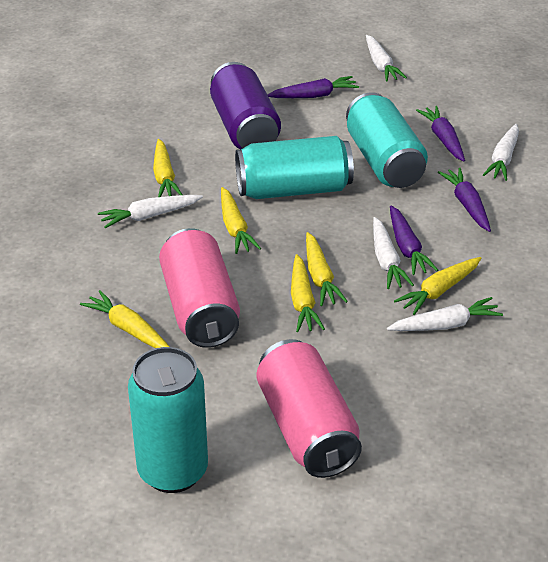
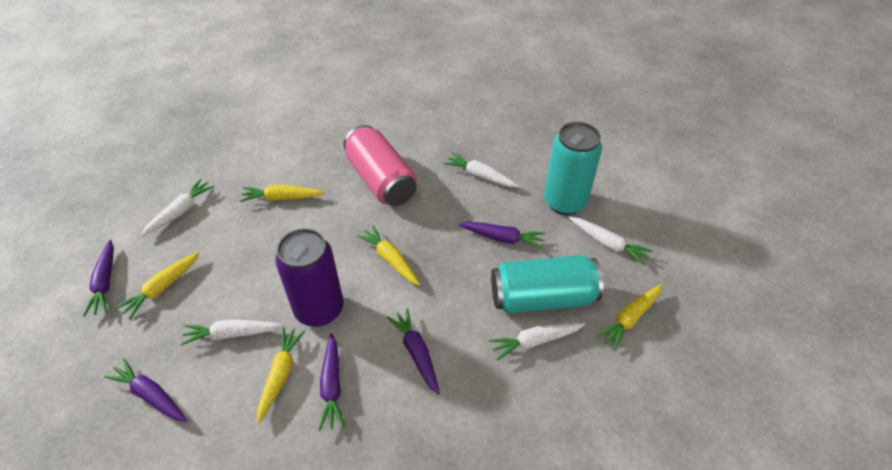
pink can: [159,228,240,348] [257,339,362,478] = 2 -> [343,125,417,206] = 1
purple carrot: [267,76,359,98] [390,205,438,275] [416,106,465,162] [438,168,491,232] = 4 -> [83,240,114,317] [104,358,187,422] [318,333,345,431] [387,308,440,395] [458,221,546,249] = 5
turquoise can: [128,347,208,493] [235,136,354,199] [346,92,428,188] = 3 -> [491,255,603,314] [544,122,602,215] = 2
yellow carrot: [80,290,170,348] [153,139,182,197] [221,187,261,254] [291,254,325,332] [306,232,348,306] [394,257,481,315] = 6 -> [116,252,200,320] [240,185,325,202] [257,327,305,423] [356,225,420,286] [596,284,662,350] = 5

